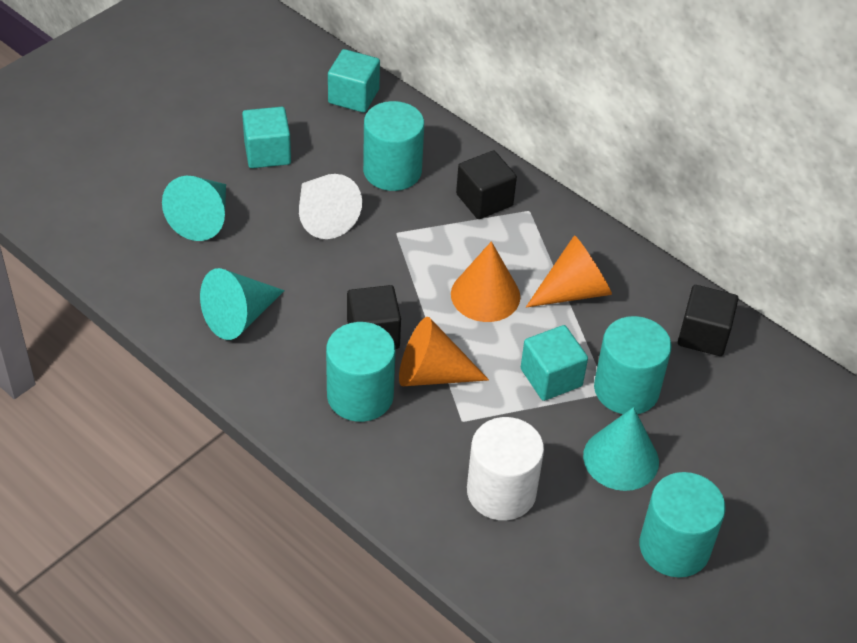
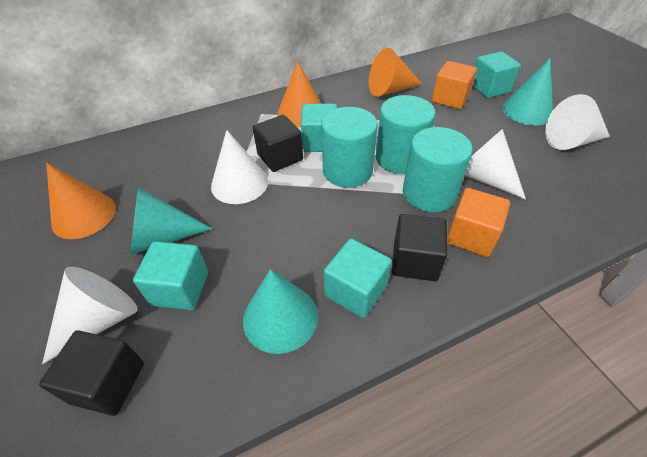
orange cube: none = 0 -> [432,61,477,109] [447,188,510,257] = 2
turquoise cube: [242,107,291,168] [328,49,380,113] [521,325,588,401] = 3 -> [133,241,208,310] [301,104,337,152] [324,239,392,318] [472,52,521,98] = 4
turquoise cylinder: [326,322,395,422] [363,101,424,191] [594,316,672,414] [639,472,726,577] = 4 -> [321,107,378,188] [376,95,436,174] [403,127,473,212] = 3
white cone: [299,174,362,239] = 1 -> [42,267,138,364] [211,130,268,204] [465,129,526,200] [545,94,610,150] = 4
white cylinder: [467,417,544,521] = 1 -> none = 0

